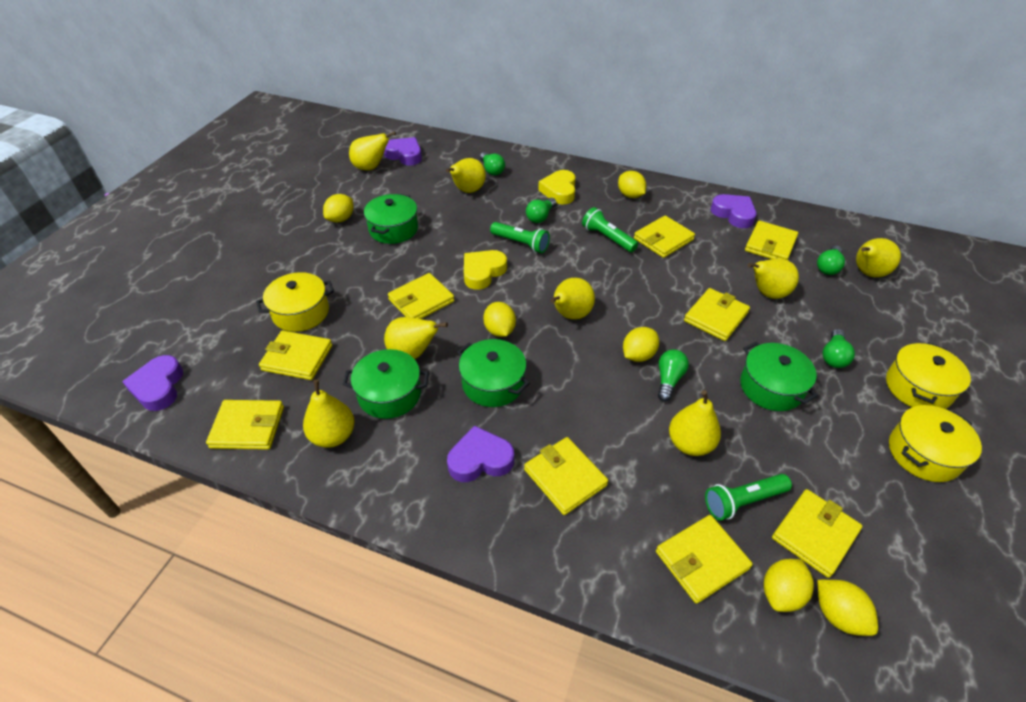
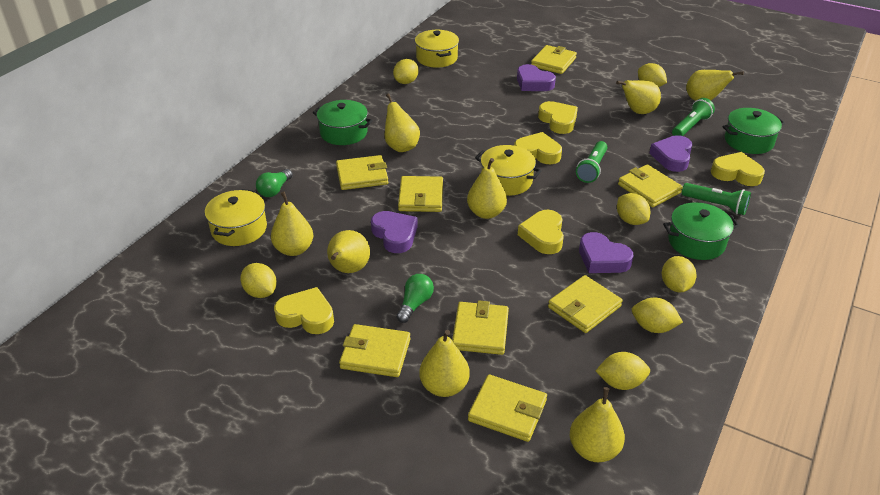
green light bulb: [480,152,505,175] [526,198,556,223] [658,349,689,402] [817,246,845,275] [823,329,855,368] = 5 -> [256,169,293,197] [396,274,434,323] = 2
green pot: [343,349,429,419] [364,194,418,244] [457,339,530,407] [740,341,818,411] = 4 -> [313,100,373,145] [663,202,740,260] [722,108,785,154] = 3
yellow heart: [464,250,507,290] [538,170,576,204] = 2 -> [274,287,334,334] [514,132,562,164] [518,210,564,254] [538,101,578,134] [711,152,765,186] = 5
yellow lemon: [323,194,354,223] [483,302,516,337] [618,171,646,198] [623,327,659,362] [764,559,814,612] [817,580,878,636] = 6 -> [240,263,277,298] [393,59,419,84] [596,352,650,390] [617,193,650,225] [632,298,683,333] [638,63,667,87] [662,256,696,292] = 7
yellow wallet: [206,400,284,450] [259,331,332,380] [388,273,454,319] [524,437,608,515] [634,216,695,258] [656,515,753,604] [684,288,750,341] [745,221,798,260] [772,489,862,578] = 9 -> [336,155,388,190] [339,324,411,377] [398,176,443,212] [452,300,509,355] [468,375,547,442] [531,45,577,74] [548,275,623,333] [618,164,683,207] = 8

